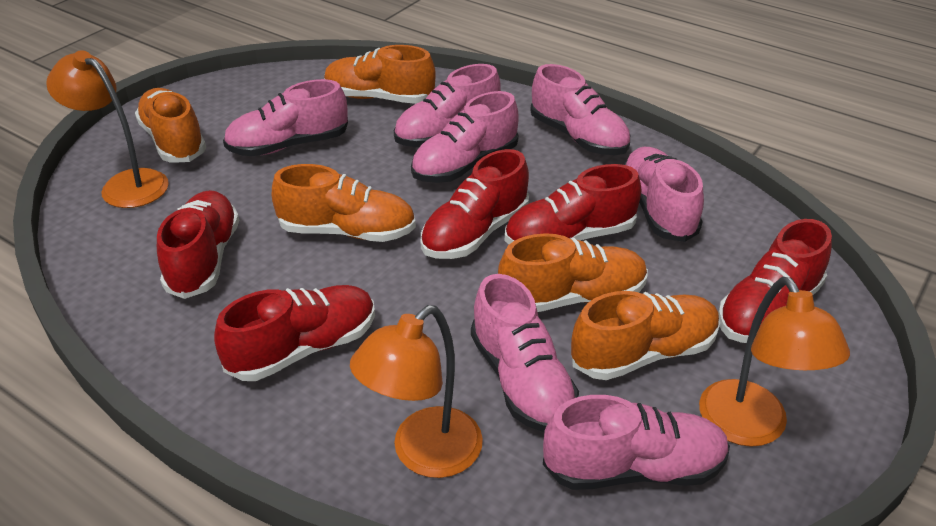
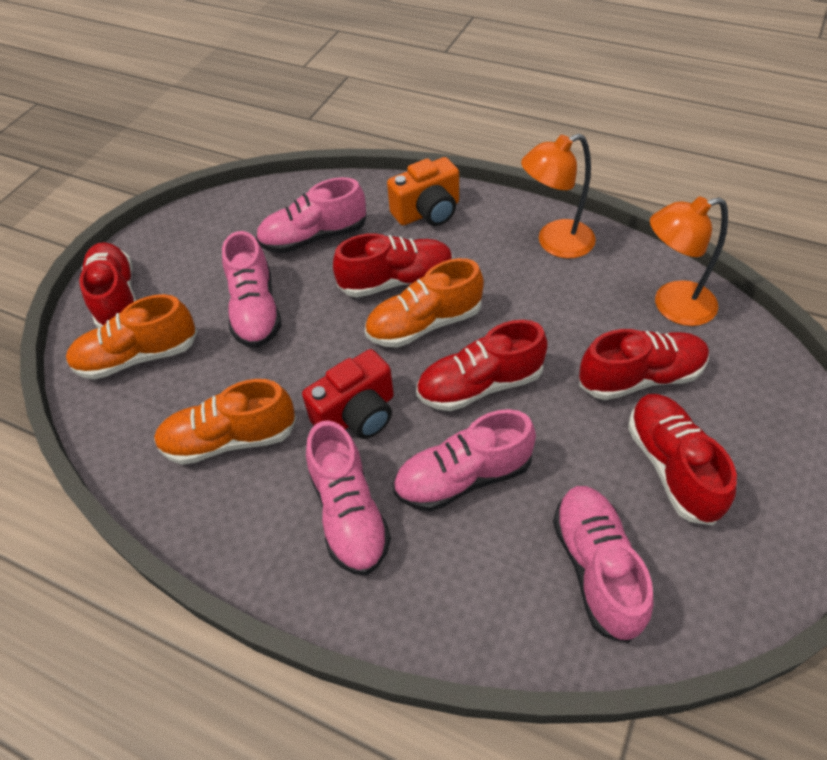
orange camera: none = 0 -> [387,157,459,226] = 1
orange lamp: [46,50,169,208] [350,305,483,478] [699,277,850,447] = 3 -> [521,134,596,259] [650,197,728,326] = 2
orange shoe: [135,88,206,163] [271,164,416,242] [324,45,436,104] [498,233,648,312] [571,291,720,380] = 5 -> [66,294,197,380] [154,379,296,465] [365,258,484,348] = 3
pink shoe: [223,79,348,156] [394,64,501,147] [411,91,519,183] [471,274,579,432] [530,64,630,155] [543,395,730,490] [623,147,704,242] = 7 -> [222,231,282,348] [256,177,366,253] [306,420,391,575] [393,409,536,511] [553,486,654,643] = 5
red camera: none = 0 -> [302,349,394,439] = 1

